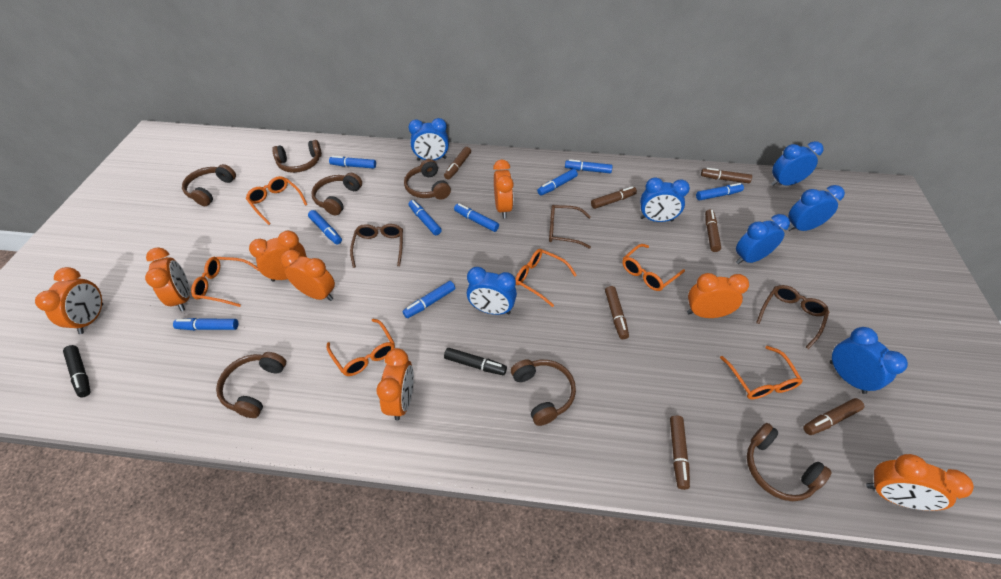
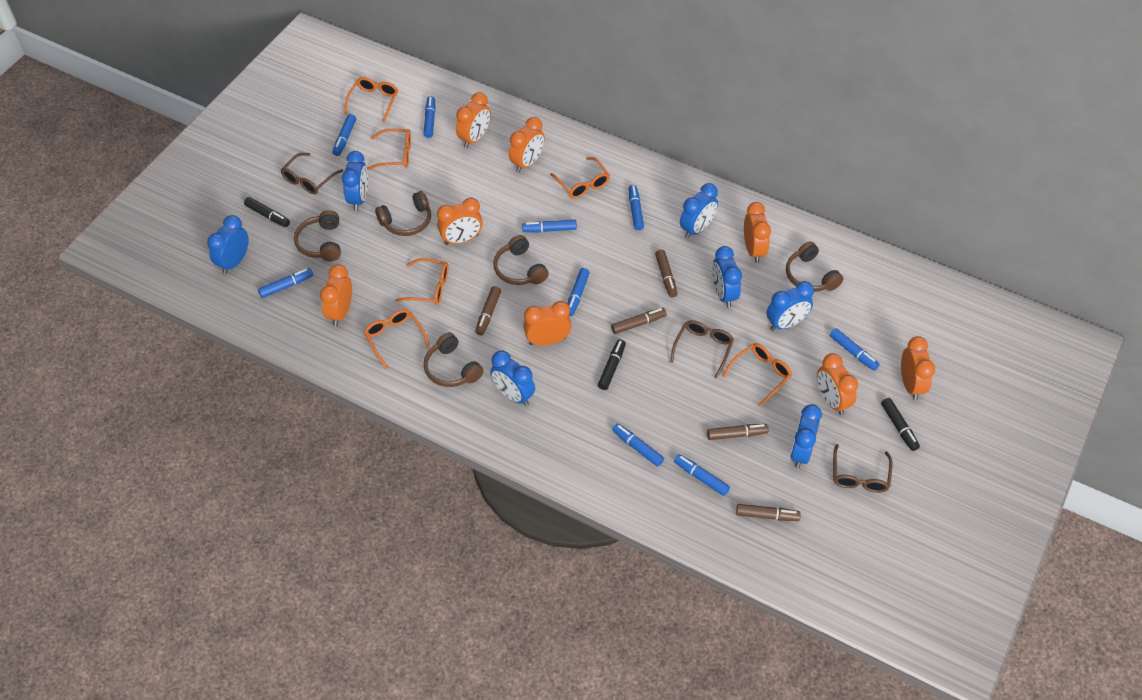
black marker: [63,345,90,397] [444,348,507,375] = 2 -> [244,197,290,227] [598,339,626,390] [881,398,920,451] = 3
brown headphones: [182,164,236,206] [216,352,286,418] [272,140,322,173] [311,173,362,215] [404,159,451,200] [511,359,576,426] [747,423,832,501] = 7 -> [294,210,341,261] [375,191,431,236] [424,332,484,387] [493,235,549,285] [786,241,843,292] = 5
brown marker: [444,147,471,180] [591,186,637,209] [605,286,629,339] [670,415,690,490] [701,168,752,183] [705,209,721,252] [803,398,864,435] = 7 -> [475,286,501,335] [611,308,666,334] [655,249,678,297] [707,424,769,440] [736,504,801,521] = 5

